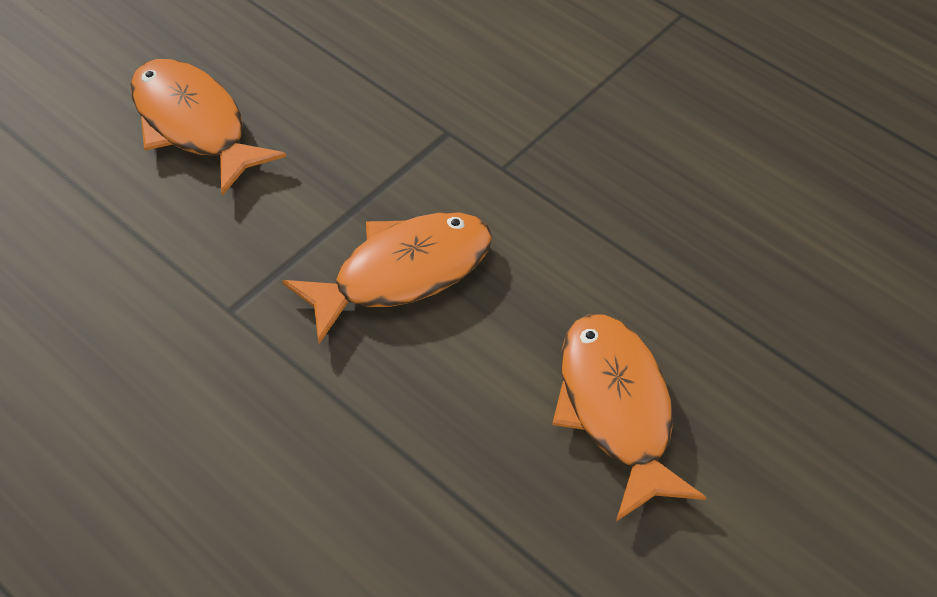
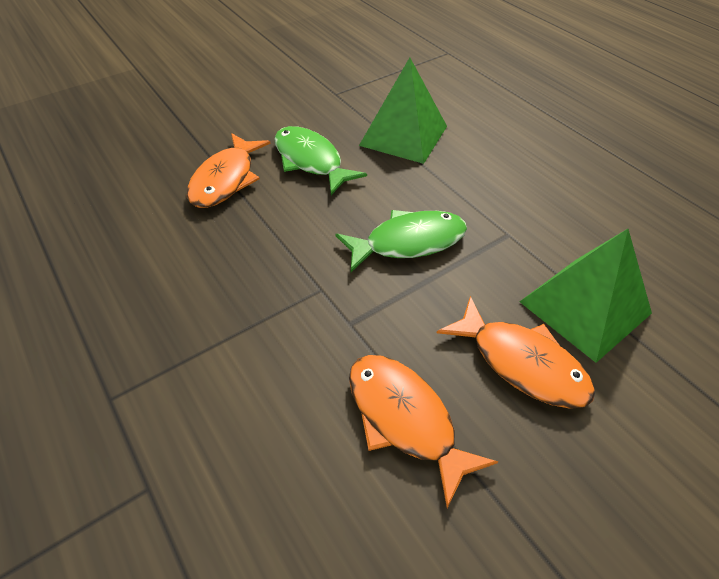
green fish: none = 0 -> [274,126,367,195] [336,210,467,272] = 2
green pyramid: none = 0 -> [359,57,447,164] [519,229,652,363] = 2

